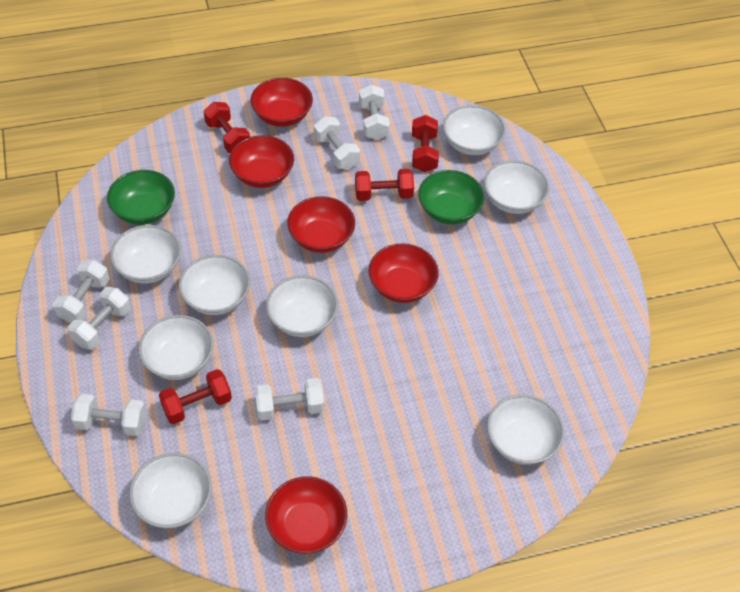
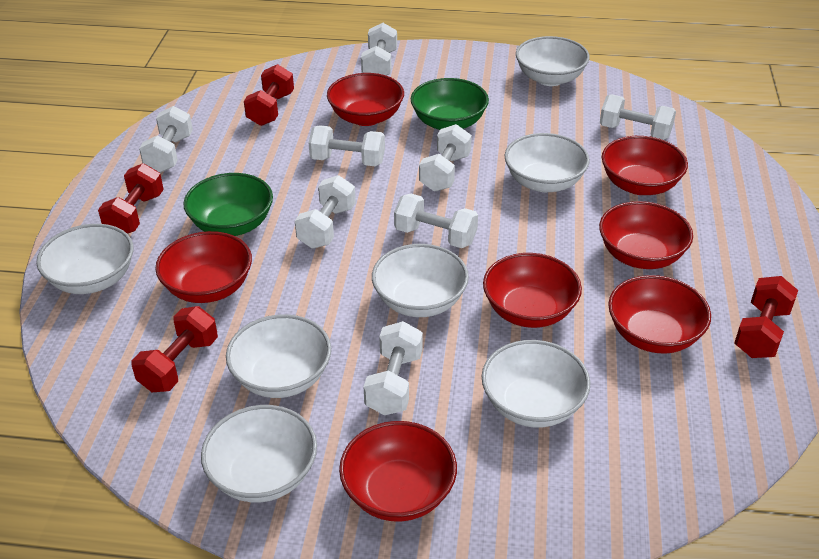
red bowl: [229,135,294,188] [250,78,313,127] [265,476,347,554] [287,196,355,253] [368,244,439,303] = 5 -> [155,231,252,303] [327,73,404,126] [339,421,457,522] [483,253,582,328] [599,201,693,269] [602,136,688,195] [608,275,711,354] = 7
white bowl: [110,225,181,284] [129,453,212,528] [139,315,214,380] [179,255,250,315] [266,275,338,337] [443,105,506,155] [484,160,549,214] [487,395,564,465] = 8 -> [36,224,134,294] [201,405,317,503] [226,314,331,398] [372,244,469,317] [482,340,591,428] [505,133,590,192] [516,36,590,86] = 7
white dumbbell: [53,260,110,323] [68,287,131,350] [71,394,146,436] [255,378,324,421] [314,116,360,169] [359,84,390,140] = 6 -> [139,106,193,173] [295,175,356,249] [309,125,385,166] [361,23,397,76] [364,321,423,415] [394,194,478,248] [419,124,472,192] [600,95,676,140] = 8

